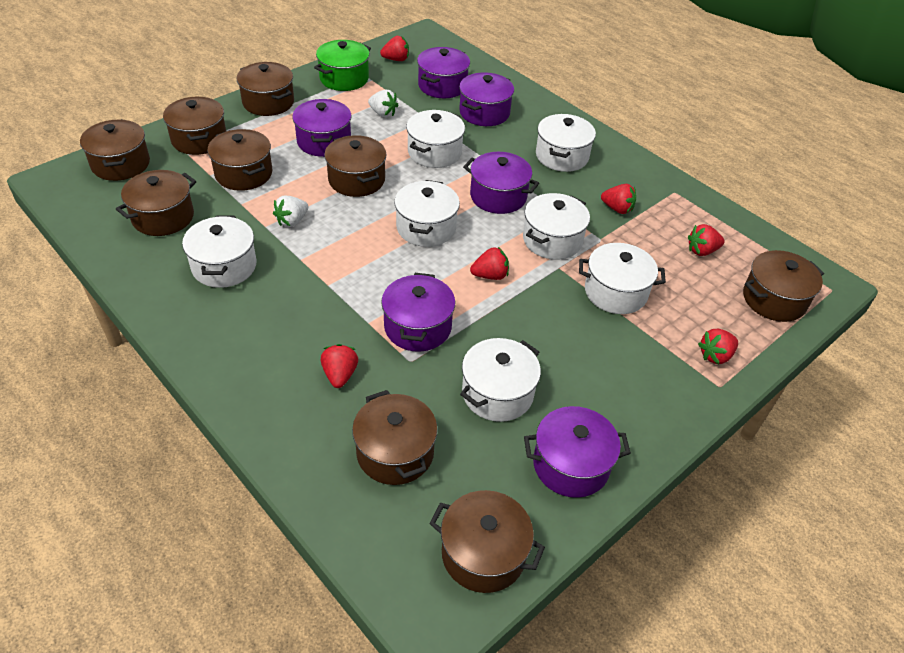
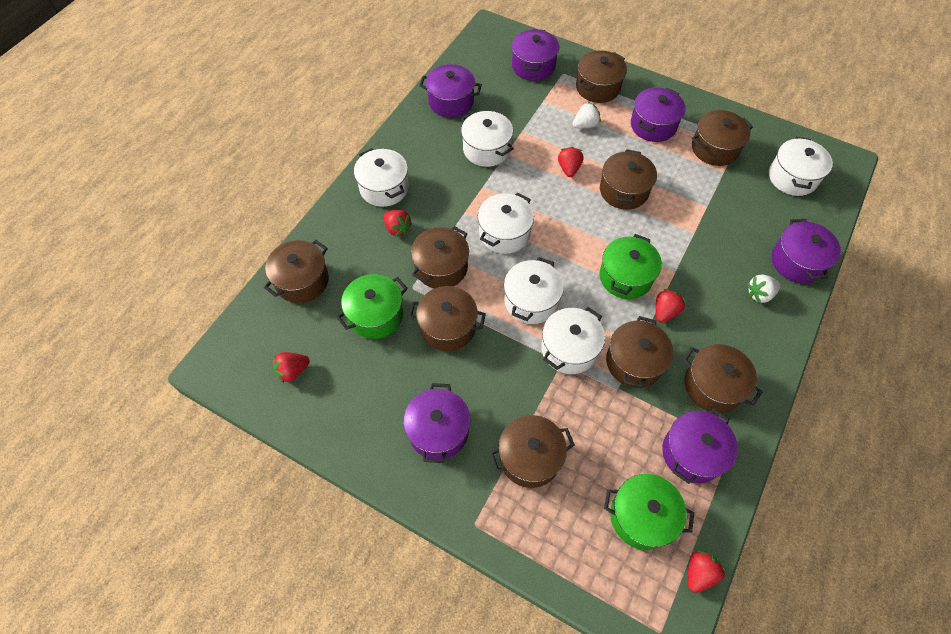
green pot: [314,40,371,91] = 1 -> [336,274,408,339] [600,234,662,299] [604,474,694,550] = 3
red strawberry: [321,344,358,388] [380,36,409,61] [470,247,509,280] [601,184,636,214] [688,224,725,256] [698,329,738,364] = 6 -> [273,352,310,383] [384,210,412,237] [558,147,583,177] [656,289,686,323] [688,550,727,593] = 5
white pot: [182,215,256,288] [394,180,460,247] [406,110,465,168] [460,338,541,422] [523,193,590,260] [536,114,596,172] [579,243,666,314] = 7 -> [354,148,409,207] [461,111,514,167] [478,192,534,254] [504,257,564,324] [541,307,605,374] [769,136,833,196] = 6

